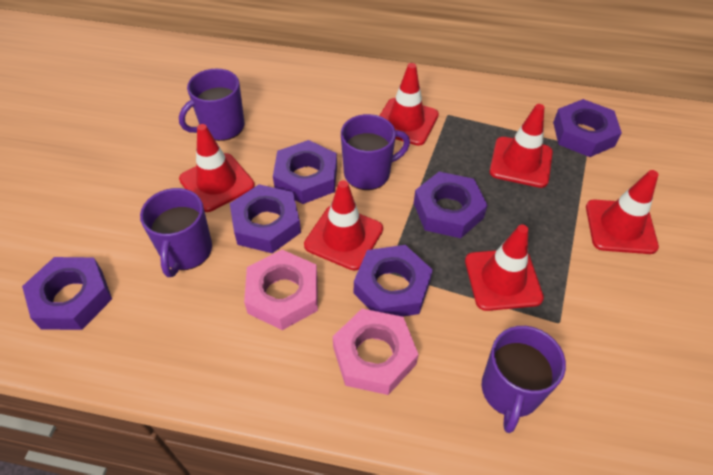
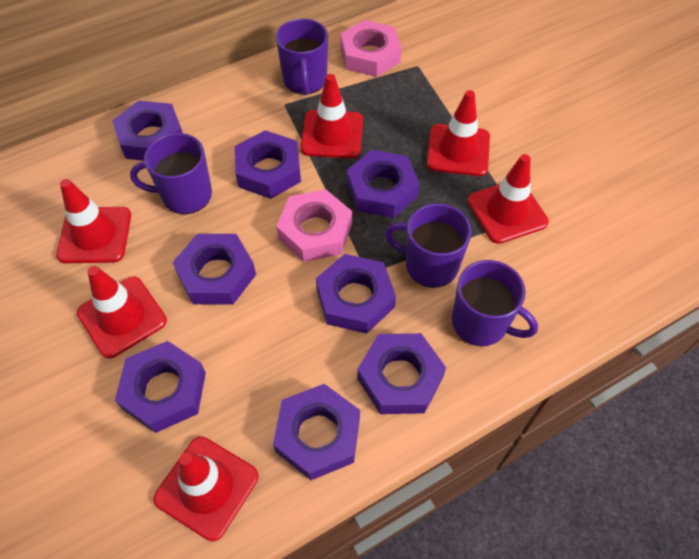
purple nut: [22,257,112,330] [230,184,301,253] [273,140,337,204] [354,245,433,317] [414,172,488,238] [553,99,622,157] = 6 -> [112,100,182,161] [115,341,206,433] [173,234,256,305] [235,130,301,199] [273,384,360,480] [316,254,396,334] [347,150,420,218] [357,333,446,414] = 8

